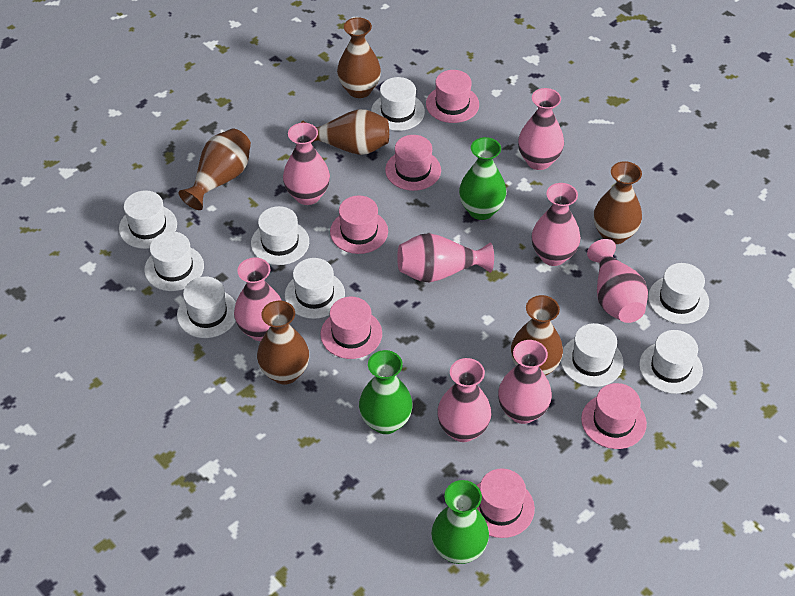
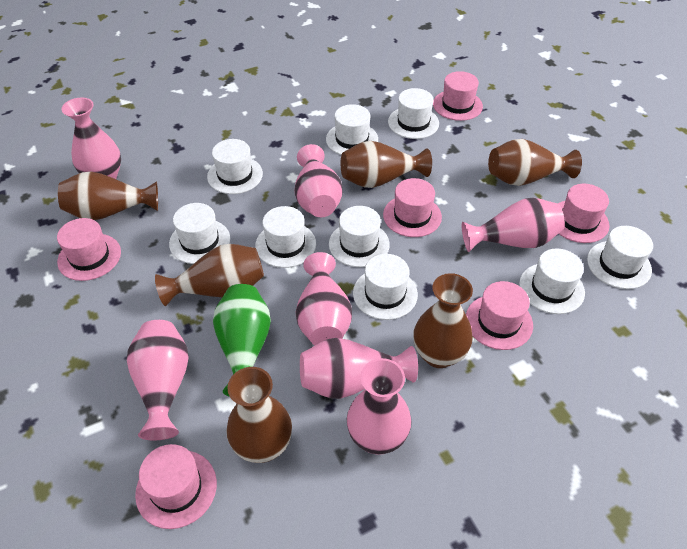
green vase: [359,350,413,434] [431,480,489,564] [459,137,507,220] = 3 -> [213,284,271,397] = 1
pink vase: [234,257,282,341] [283,123,330,205] [397,233,494,282] [437,358,491,442] [498,340,552,424] [518,88,564,170] [532,183,581,266] [587,239,648,323] = 8 -> [62,98,121,179] [127,320,189,440] [294,144,343,217] [296,252,352,346] [300,338,418,399] [347,358,411,455] [462,198,565,252] = 7

